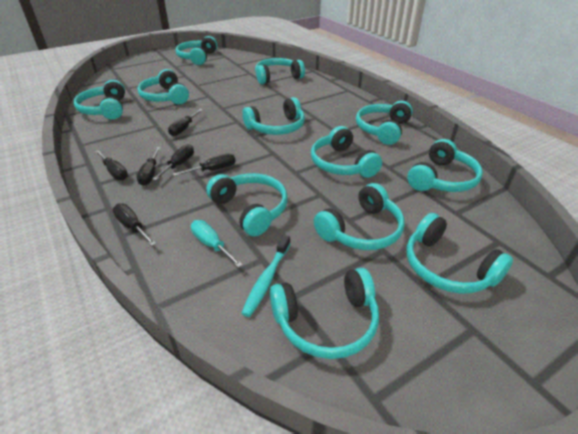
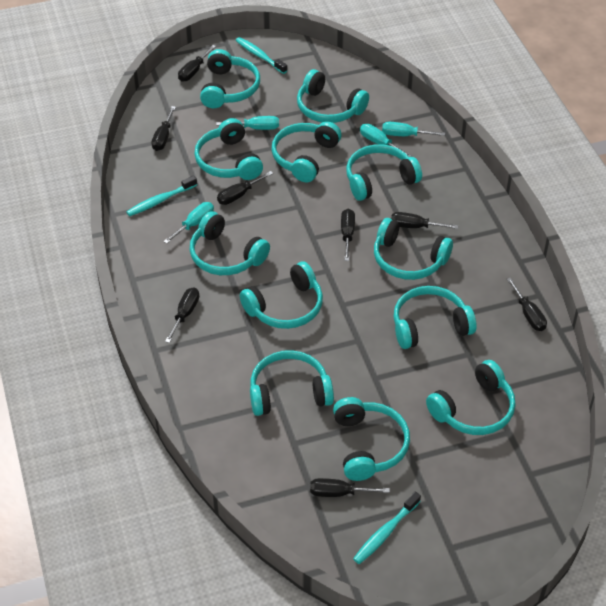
black screwdriver: [95,150,128,180] [112,204,156,246] [137,147,160,186] [152,144,194,180] [168,109,203,136] [173,153,236,176] = 6 -> [152,106,176,151] [165,287,199,343] [178,45,216,82] [217,171,273,205] [310,478,390,497] [341,209,355,261] [391,212,458,229] [507,278,547,331] = 8
turquoise screwdriver: [191,220,243,268] = 1 -> [163,202,214,244] [216,116,279,130] [360,124,412,157] [382,122,445,136] = 4
turquoise toothbrush: [241,235,290,317] = 1 -> [126,176,197,216] [236,37,287,74] [353,492,421,564] = 3

